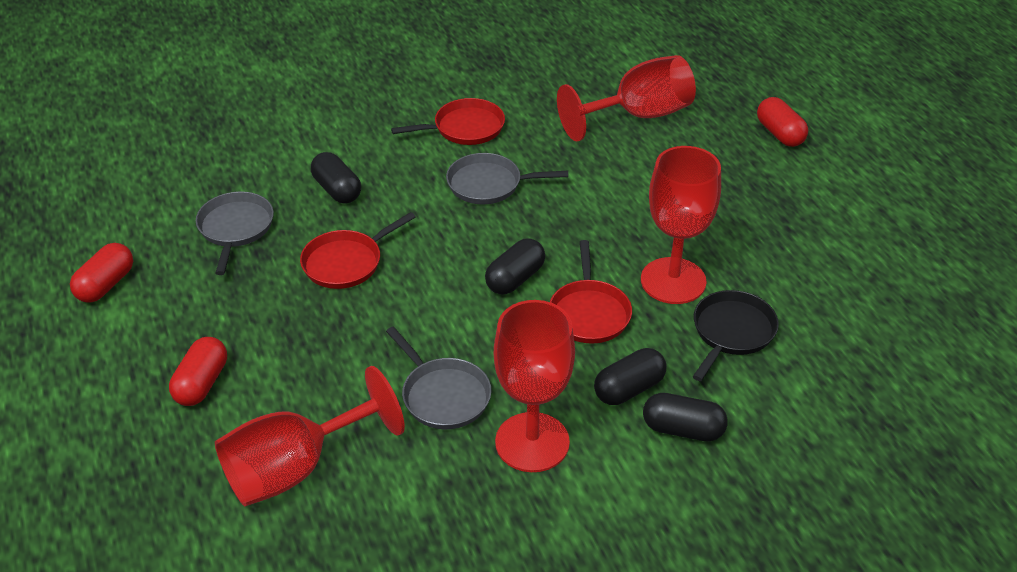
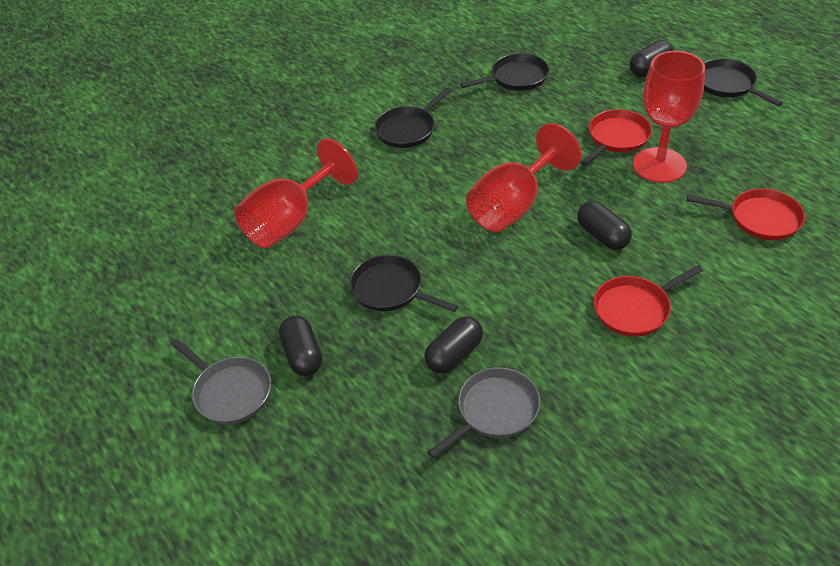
black pan: [693,290,779,381] = 1 -> [350,255,458,312] [374,88,452,148] [460,53,549,91] [704,59,783,106] = 4
grey pan: [196,191,274,275] [386,327,491,429] [446,153,568,205] = 3 -> [171,339,271,424] [427,367,540,458] = 2
red capsule: [70,243,133,303] [169,337,227,406] [757,97,808,147] = 3 -> none = 0
red goblet: [215,366,405,506] [494,300,575,472] [557,55,696,142] [641,146,721,304] = 4 -> [234,139,358,249] [466,123,581,232] [633,51,705,183] = 3

